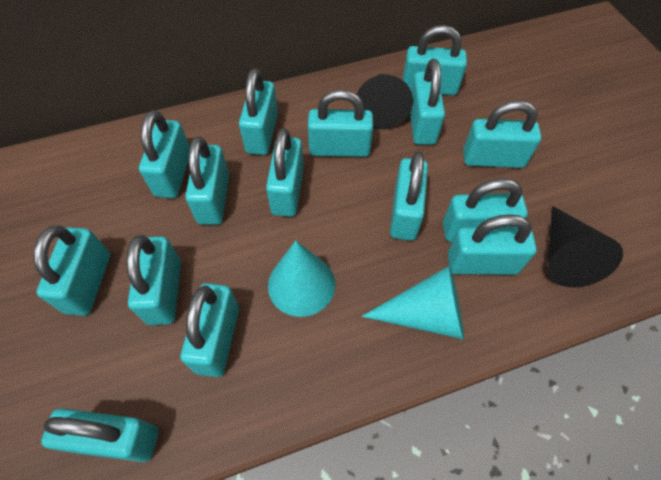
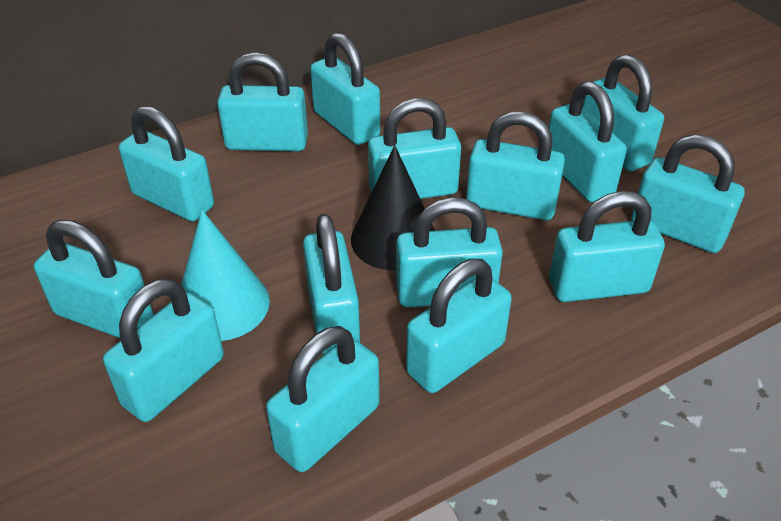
black cone: [357,74,413,130] [547,206,623,287] = 2 -> [351,145,435,271] = 1
turquoise cone: [268,241,335,317] [361,266,464,340] = 2 -> [181,210,270,341] = 1

